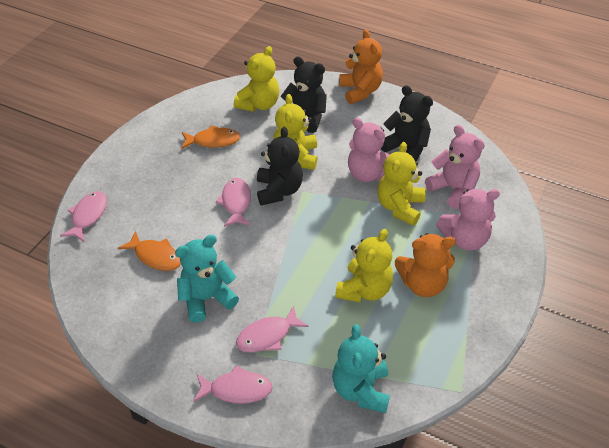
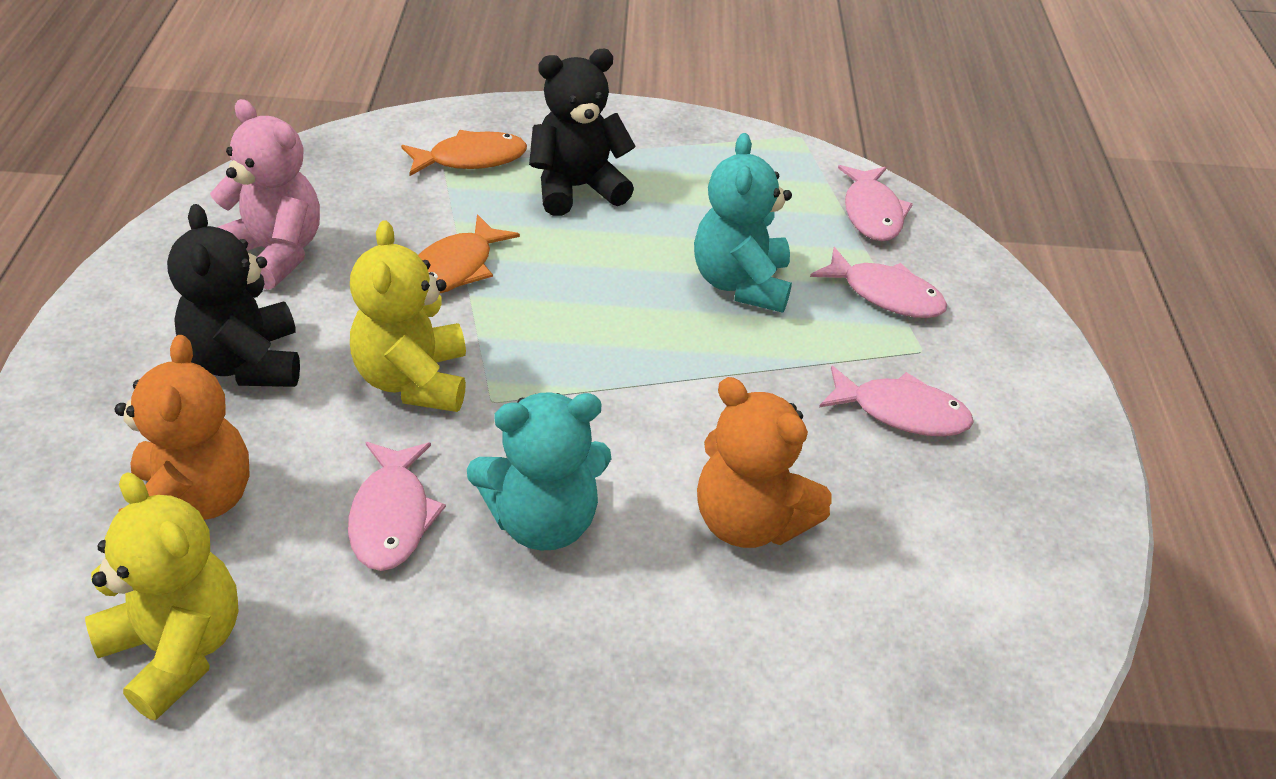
black teddy bear: [257,127,303,206] [281,56,327,133] [381,85,433,161] = 3 -> [167,204,300,387] [529,49,636,216] = 2
pink teddy bear: [348,118,390,182] [425,125,485,209] [436,189,500,251] = 3 -> [210,99,320,290] = 1
yellow teddy bear: [234,46,280,112] [273,94,318,170] [335,229,393,303] [377,142,426,226] = 4 -> [85,472,238,720] [350,221,466,412] = 2

